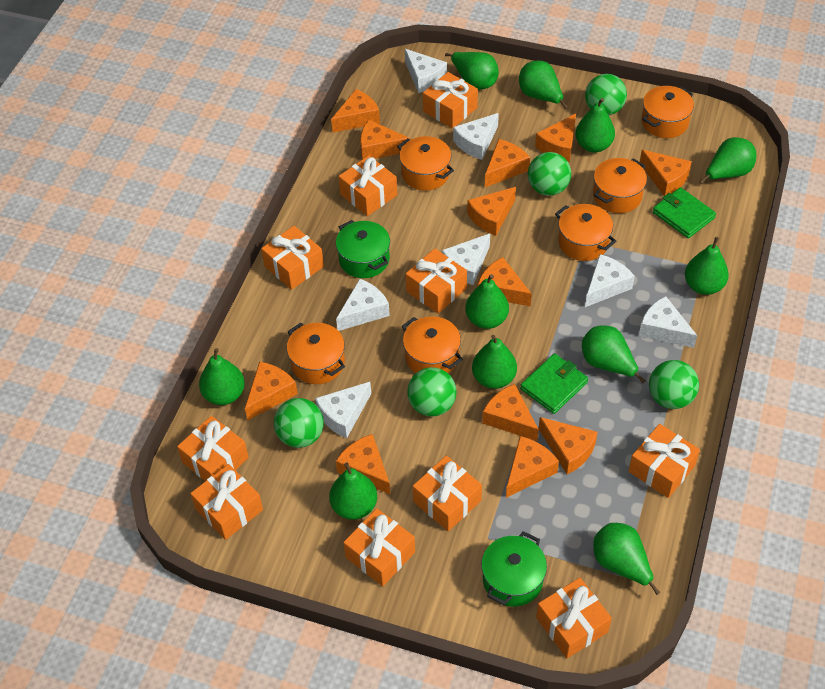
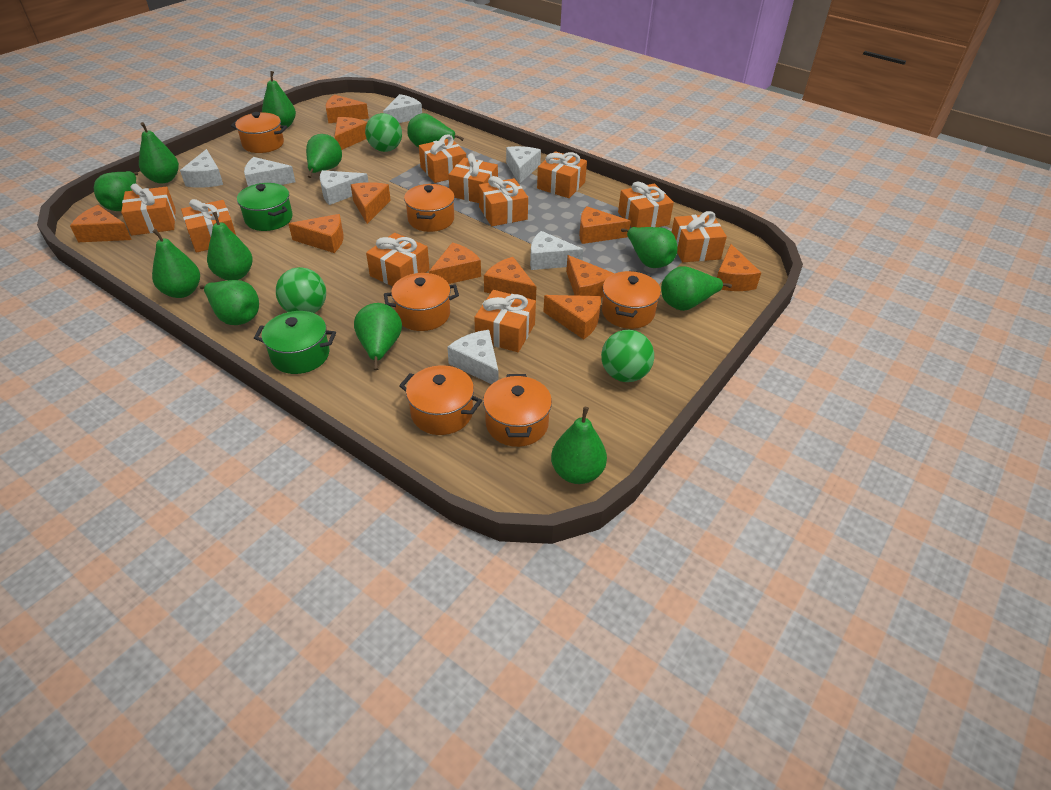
green ball: [274,398,324,448] [407,367,457,417] [528,152,571,196] [585,74,627,115] [649,360,699,409] = 5 -> [276,267,326,313] [365,113,402,152] [601,330,654,382] = 3
green pear: [199,348,245,405] [329,462,377,520] [445,52,499,90] [466,274,509,329] [472,335,517,389] [519,61,568,109] [575,98,615,153] [582,325,646,384] [593,523,660,595] [685,237,729,295] [700,137,757,184] = 11 -> [94,171,138,211] [139,122,179,184] [152,229,200,298] [200,280,259,325] [207,212,253,280] [262,71,296,129] [306,134,342,178] [354,303,402,370] [407,113,464,147] [551,407,607,484] [621,227,678,268] [661,266,732,311] = 12
green wallet: [520,353,588,414] [653,187,716,238] = 2 -> none = 0
orange cheese: [245,362,298,420] [331,89,380,133] [336,434,390,494] [360,120,410,160] [467,187,516,236] [478,257,532,306] [482,384,539,441] [485,139,530,187] [506,436,559,498] [535,114,576,162] [539,417,598,474] [640,150,692,196] = 12 -> [70,205,132,242] [289,214,344,253] [326,95,369,123] [334,117,367,150] [351,182,391,224] [429,242,481,284] [484,257,536,300] [543,295,601,340] [566,255,615,298] [579,206,631,244] [717,244,761,291] = 11

